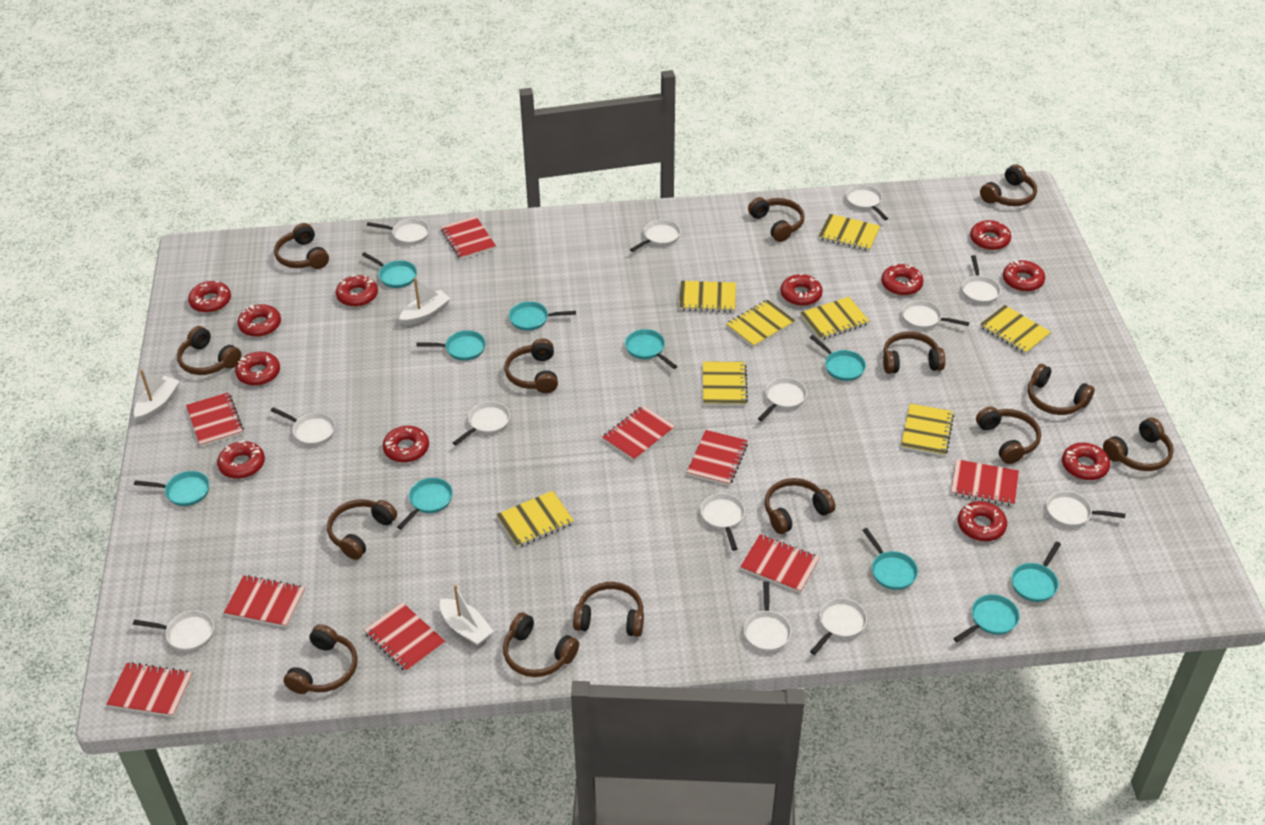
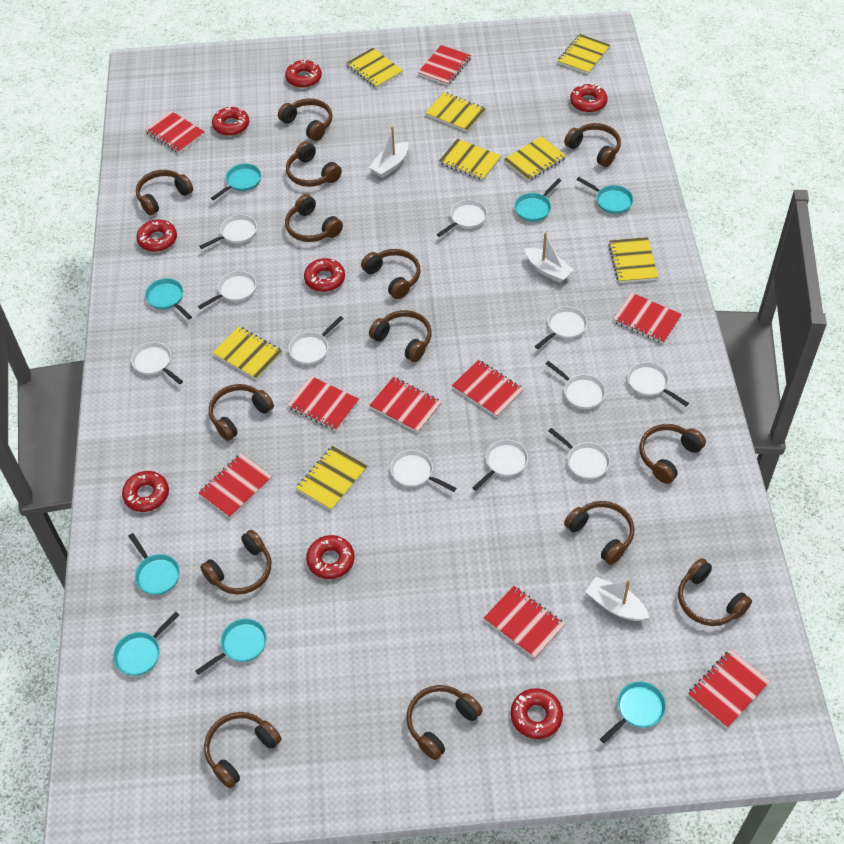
red donut: [188,281,231,313] [217,440,265,479] [235,352,280,386] [238,304,281,337] [336,275,378,307] [383,426,429,462] [780,274,823,306] [881,264,924,295] [958,501,1007,541] [970,220,1011,250] [1003,260,1045,292] [1062,443,1110,480] = 12 -> [122,471,169,512] [136,220,177,252] [212,106,249,136] [285,59,322,88] [304,258,345,292] [306,535,355,579] [511,688,563,739] [570,84,608,113] = 8
turquoise pan: [134,471,209,506] [362,252,417,288] [397,478,453,529] [417,330,486,361] [509,301,576,331] [625,329,677,369] [810,335,866,381] [862,528,918,590] [953,594,1020,642] [1011,542,1061,602] = 10 -> [113,612,179,676] [129,533,180,595] [145,278,192,320] [195,619,267,675] [211,163,261,200] [514,178,562,222] [576,177,634,214] [600,681,666,743] = 8
white pan: [133,610,214,651] [271,407,335,446] [367,218,429,245] [453,401,510,445] [630,219,681,252] [700,493,745,551] [744,581,792,652] [758,377,807,421] [810,598,867,655] [846,185,888,220] [902,300,969,329] [962,255,1001,304] [1046,491,1125,527] = 13 -> [131,342,183,384] [198,271,256,309] [199,214,257,249] [289,316,343,365] [390,450,456,492] [437,200,487,237] [473,440,528,491] [535,306,587,349] [546,361,606,409] [548,428,610,480] [628,362,689,406] = 11

